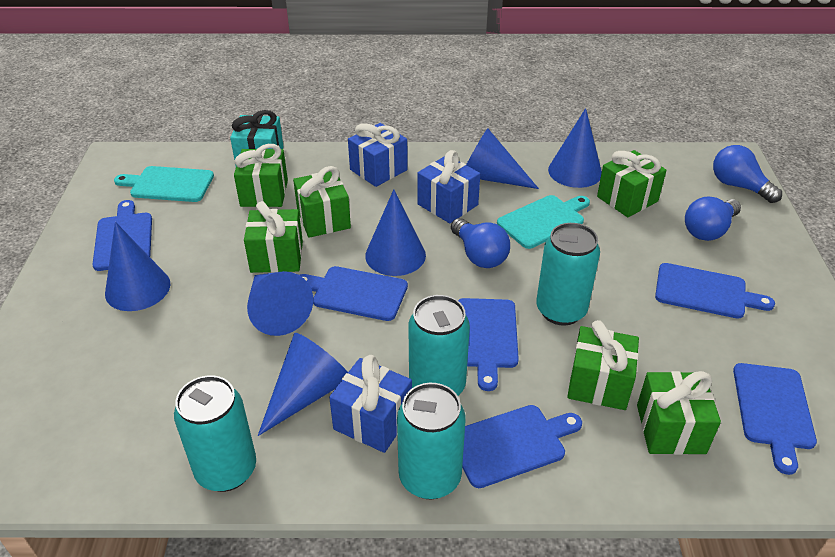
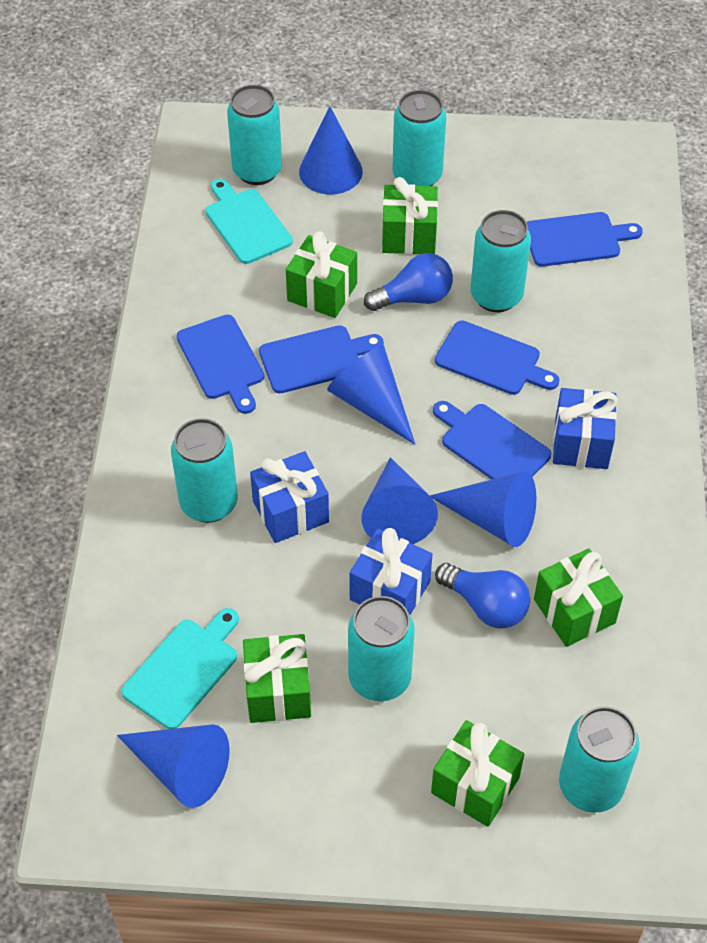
blue cone: [105,222,171,311] [247,271,313,336] [258,333,348,436] [365,189,426,276] [466,128,539,189] [548,108,602,188] = 6 -> [117,724,230,808] [299,106,363,195] [327,346,415,445] [361,457,438,544] [430,471,536,547] = 5
blue cutting board: [92,200,152,271] [300,266,408,321] [458,298,519,391] [462,405,582,488] [655,263,775,319] [733,363,817,475] = 6 -> [176,315,264,414] [259,325,384,393] [433,401,551,480] [435,320,559,395] [527,212,643,267] = 5
blue light bulb: [451,218,510,268] [685,197,741,241] [713,145,782,203] = 3 -> [364,253,453,311] [435,563,530,629] = 2
green gift: [234,144,288,207] [244,201,303,273] [293,166,351,238] [567,320,639,410] [597,150,667,217] [637,371,721,455] = 6 -> [243,634,311,723] [286,231,357,318] [382,177,438,254] [431,720,524,827] [534,549,623,647] = 5
turquoise can: [174,375,256,492] [397,383,466,499] [408,295,470,396] [536,223,600,326] = 4 -> [171,418,238,523] [227,85,282,185] [348,596,415,701] [392,90,446,186] [471,210,531,312] [559,706,639,813] = 6
turquoise gift: [230,110,284,165] = 1 -> none = 0

